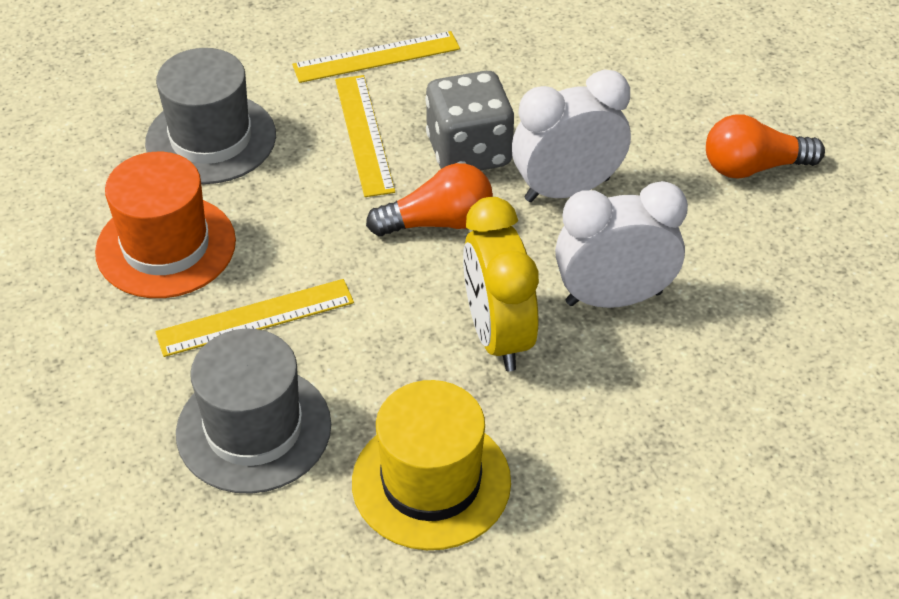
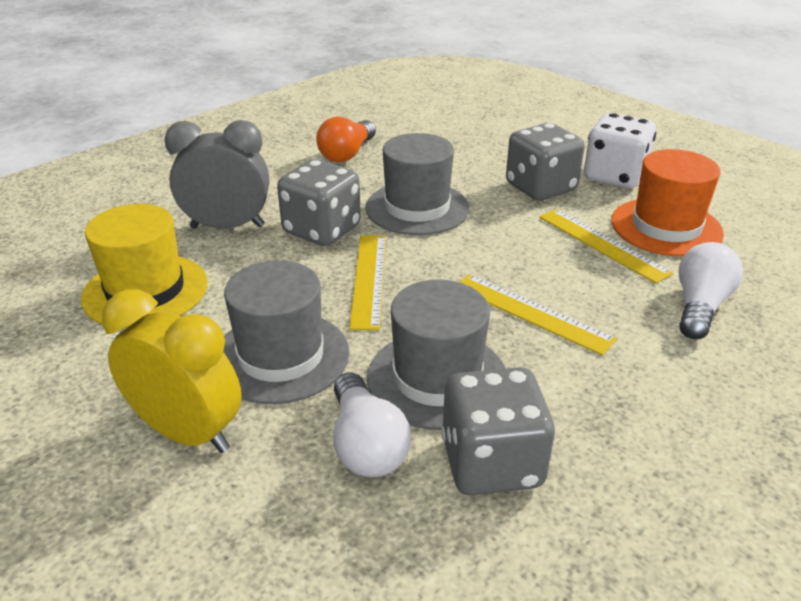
grey clock: none = 0 -> [164,120,269,229] = 1
grey dice: [425,71,514,170] = 1 -> [277,159,361,246] [441,367,555,495] [506,123,585,201] = 3
grey hat: [145,48,276,184] [176,329,331,494] = 2 -> [223,260,350,404] [365,133,469,235] [367,280,506,430] = 3
orange light bulb: [366,163,493,236] [706,114,825,178] = 2 -> [316,117,376,162] = 1
white clock: [512,69,631,202] [555,181,688,308] = 2 -> none = 0
white dice: none = 0 -> [584,113,656,188] = 1
white light bulb: none = 0 -> [333,372,411,477] [679,242,743,339] = 2

